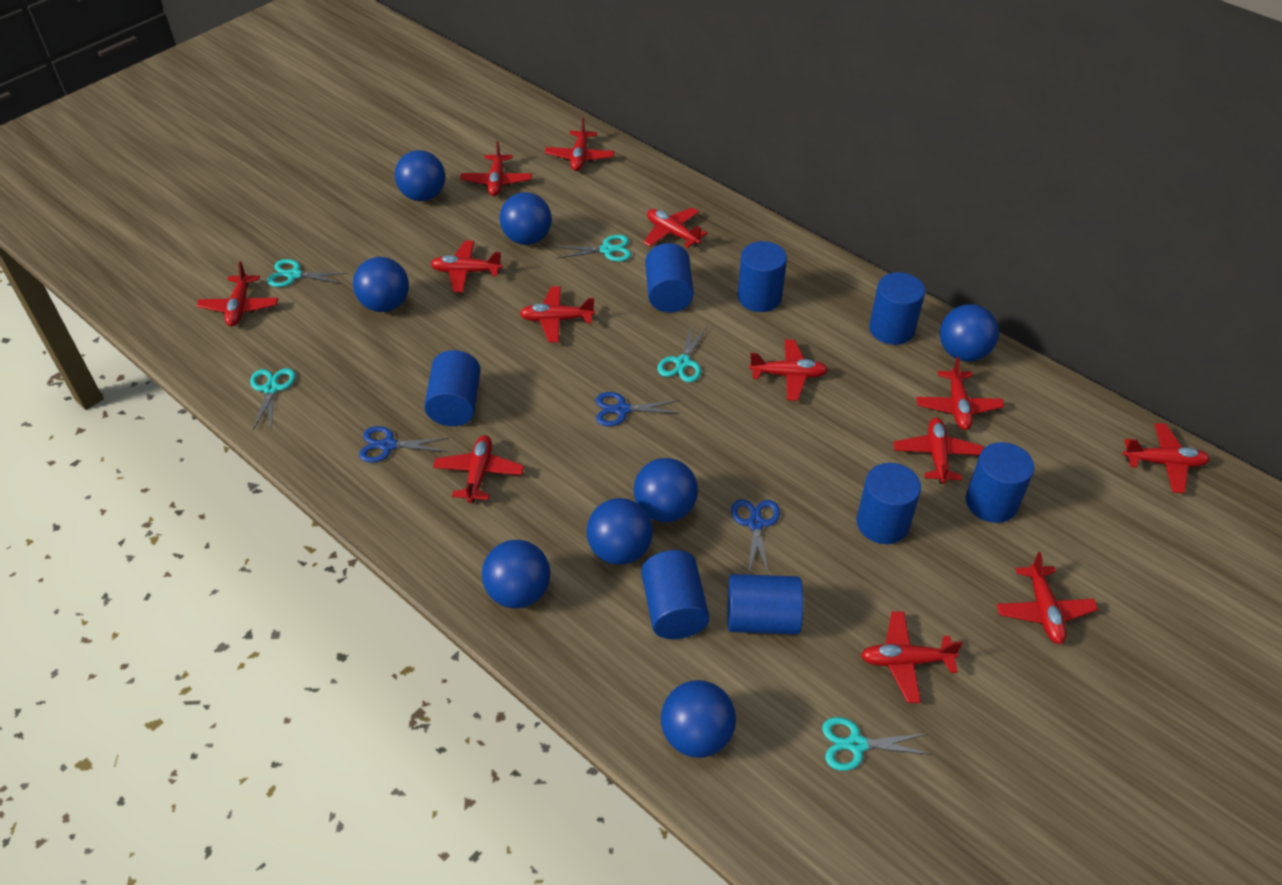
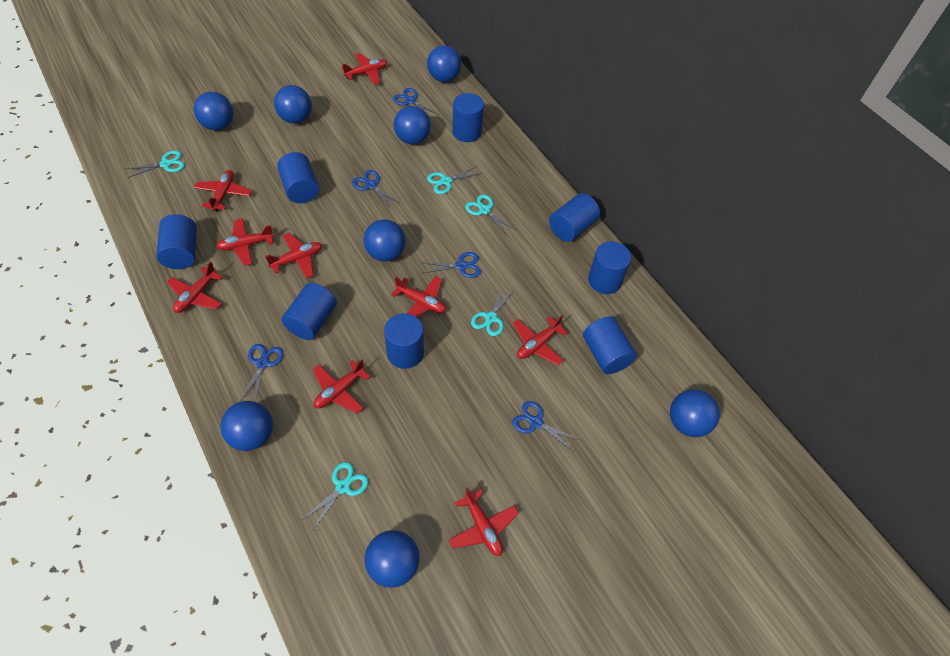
blue scissors: [359,426,449,463] [596,392,680,426] [731,499,780,575] = 3 -> [240,344,284,402] [352,170,399,209] [393,88,439,119] [420,252,481,278] [512,401,580,451] = 5
red plane: [197,261,278,326] [430,241,502,292] [433,435,524,503] [460,141,532,196] [519,286,595,342] [545,118,614,171] [643,207,707,248] [749,339,828,401] [861,611,963,703] [894,418,984,484] [916,357,1004,430] [996,552,1098,644] [1123,423,1210,493] = 13 -> [167,261,223,313] [194,170,252,212] [216,218,274,266] [266,233,322,278] [313,360,371,414] [342,53,387,85] [391,276,446,318] [449,487,519,556] [513,315,568,365] = 9

